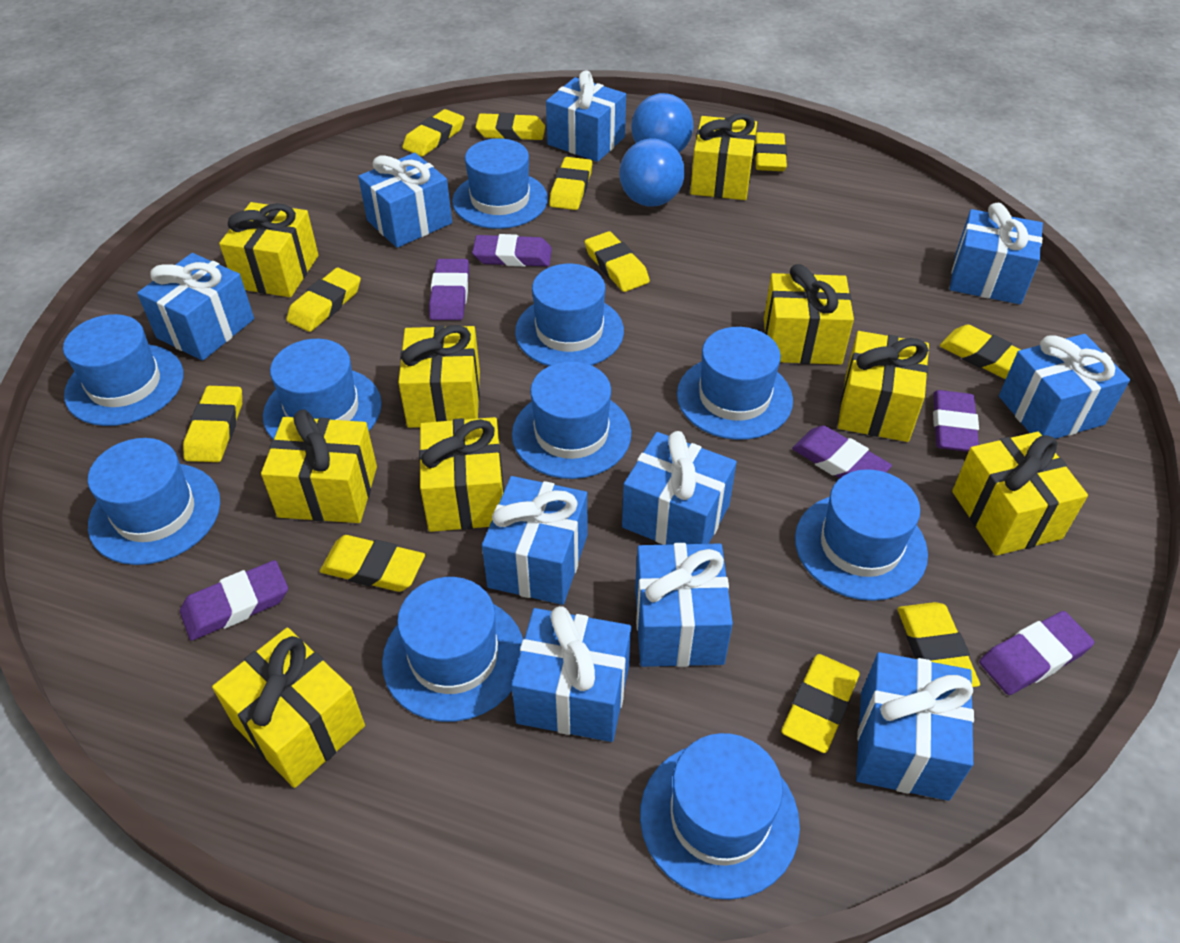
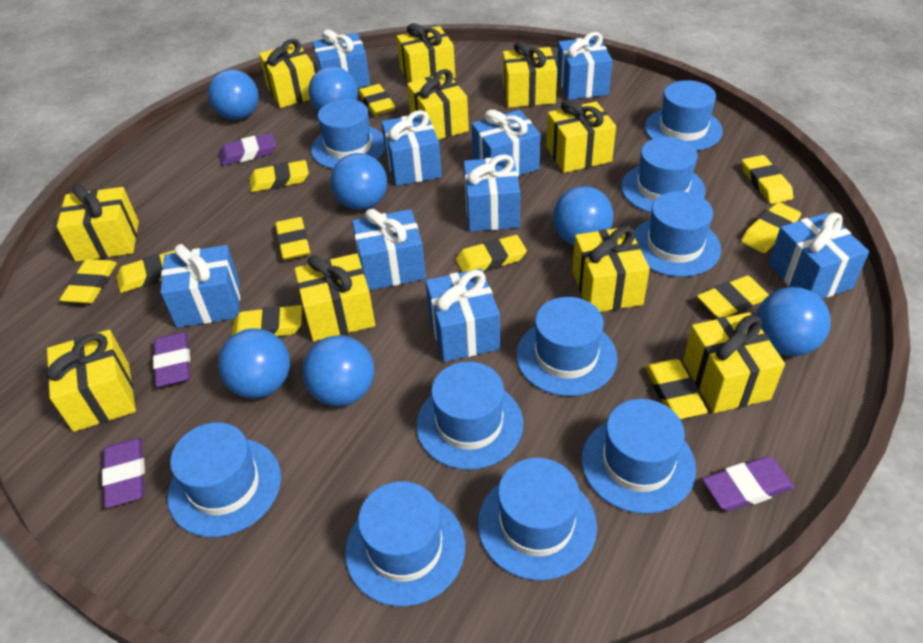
blue ball: [619,138,685,207] [631,93,694,153] = 2 -> [208,69,259,120] [218,328,290,398] [303,335,374,406] [308,66,358,111] [331,153,387,210] [553,186,613,245] [756,287,831,356] = 7
blue gift: [137,253,254,361] [358,153,452,248] [482,476,587,605] [511,606,631,742] [546,70,626,162] [622,431,737,545] [635,543,733,667] [856,652,974,801] [950,203,1043,304] [999,334,1130,439] = 10 -> [160,244,240,328] [312,29,370,88] [352,209,426,290] [381,110,442,186] [425,269,500,362] [464,155,520,232] [472,109,541,176] [557,32,613,100] [768,213,869,299] = 9
purple eraser: [180,560,288,641] [429,259,469,320] [472,234,552,267] [792,425,892,478] [933,390,979,452] [979,611,1094,695] = 6 -> [102,438,145,508] [153,332,190,387] [218,133,276,166] [703,456,795,512] = 4
yellow gift: [212,628,365,788] [219,202,318,297] [261,409,377,523] [398,325,480,428] [419,417,504,532] [690,113,757,200] [764,264,854,365] [838,331,929,442] [952,432,1088,556] = 9 -> [46,330,136,432] [57,184,139,262] [259,39,315,108] [295,253,375,341] [397,23,455,83] [407,69,469,140] [503,41,557,108] [546,99,616,173] [572,226,650,312] [683,312,785,413] = 10

